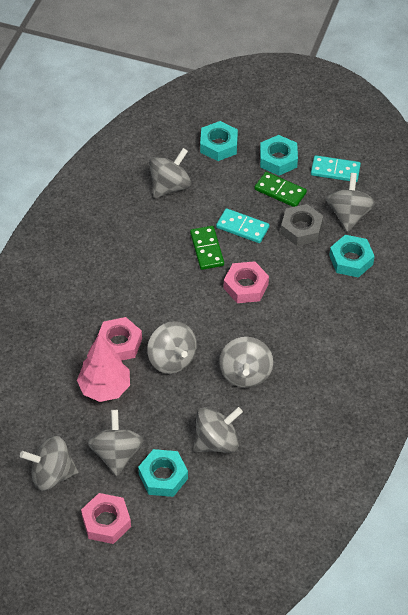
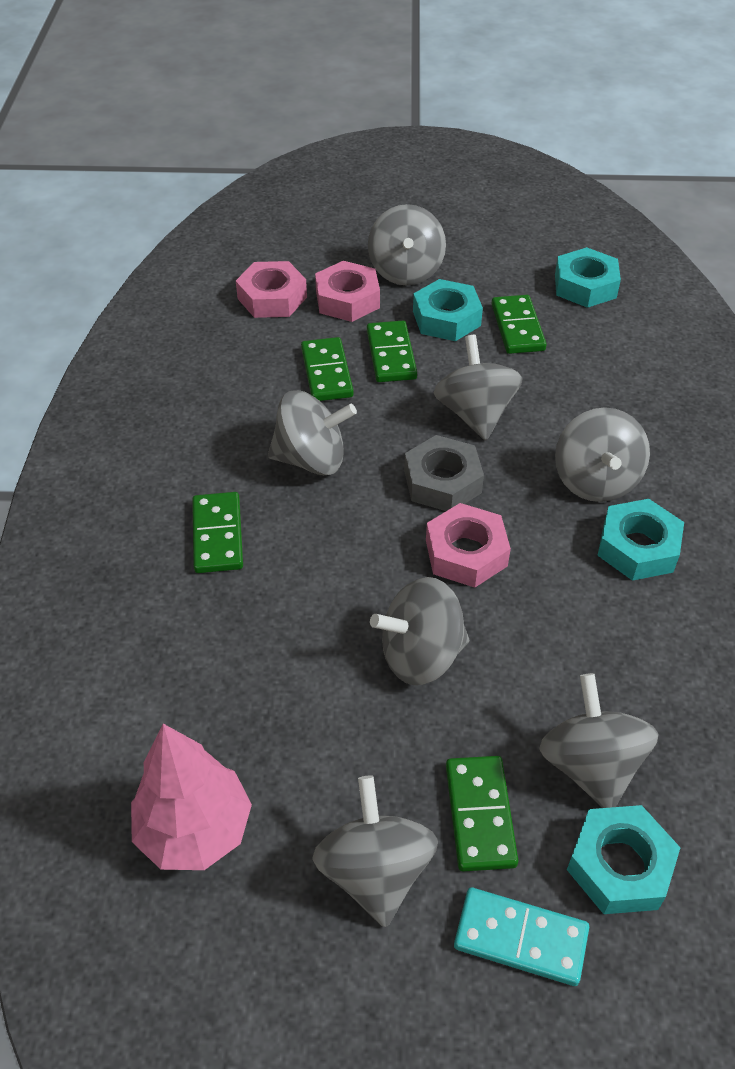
green domino: [190,226,224,270] [254,172,307,207] = 2 -> [192,492,243,573] [301,337,354,401] [367,321,417,382] [446,756,518,872] [491,295,547,354] = 5
turquoise domino: [216,208,269,243] [311,155,361,182] = 2 -> [454,887,589,986] = 1

